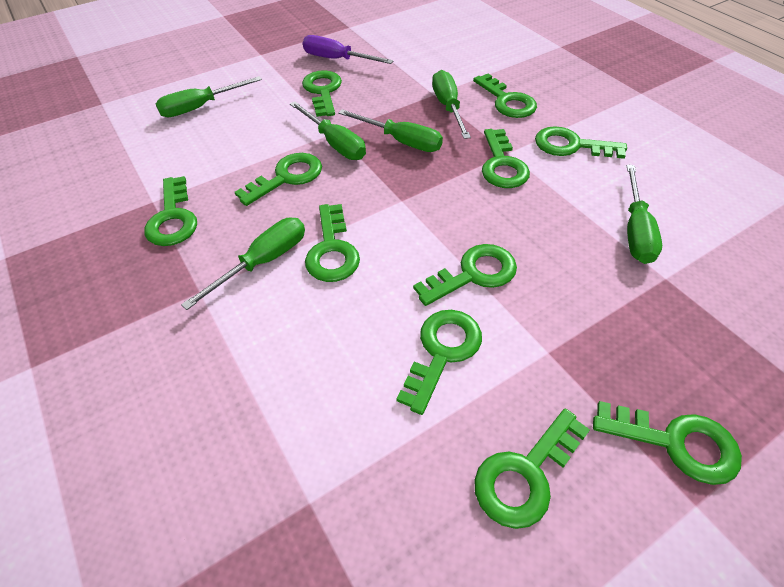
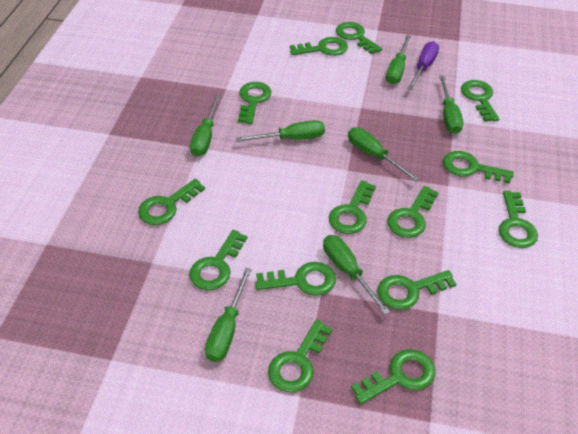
green key: [144,176,197,246] [235,153,322,206] [302,70,342,117] [305,204,360,282] [397,310,482,415] [413,244,517,306] [473,74,537,118] [474,408,590,529] [482,129,530,188] [535,126,627,159] [593,401,742,485] = 11 -> [138,179,205,225] [189,230,247,290] [238,82,272,124] [255,262,336,296] [268,319,332,392] [290,37,348,56] [329,180,376,234] [336,22,382,54] [351,349,436,404] [377,270,456,310] [387,186,439,238] [443,151,514,184] [461,80,499,122] [499,191,538,248] = 14
green screwdriver: [156,76,262,117] [181,218,305,310] [290,101,366,160] [338,109,443,152] [432,70,471,139] [626,165,662,264] = 6 -> [190,95,221,157] [205,268,252,362] [236,120,325,142] [323,235,390,315] [348,127,420,182] [386,35,411,84] [439,76,463,134] = 7

